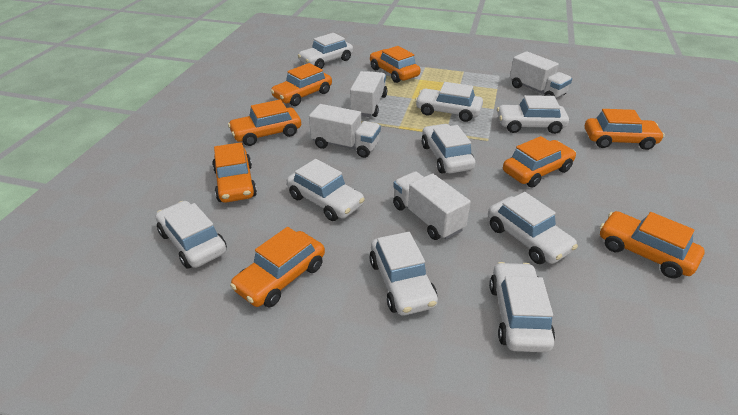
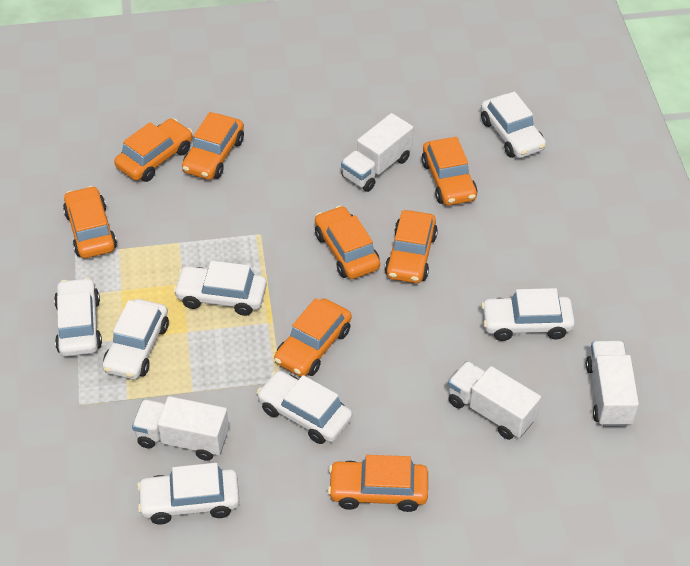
white car: [156,201,227,269] [287,159,365,221] [298,33,353,69] [369,232,438,315] [415,82,483,122] [422,124,476,173] [488,192,578,264] [489,262,555,352] [497,95,569,134] = 9 -> [54,277,102,357] [102,299,169,379] [137,463,239,524] [173,261,267,316] [257,371,352,444] [481,91,546,158] [481,288,575,341] = 7

